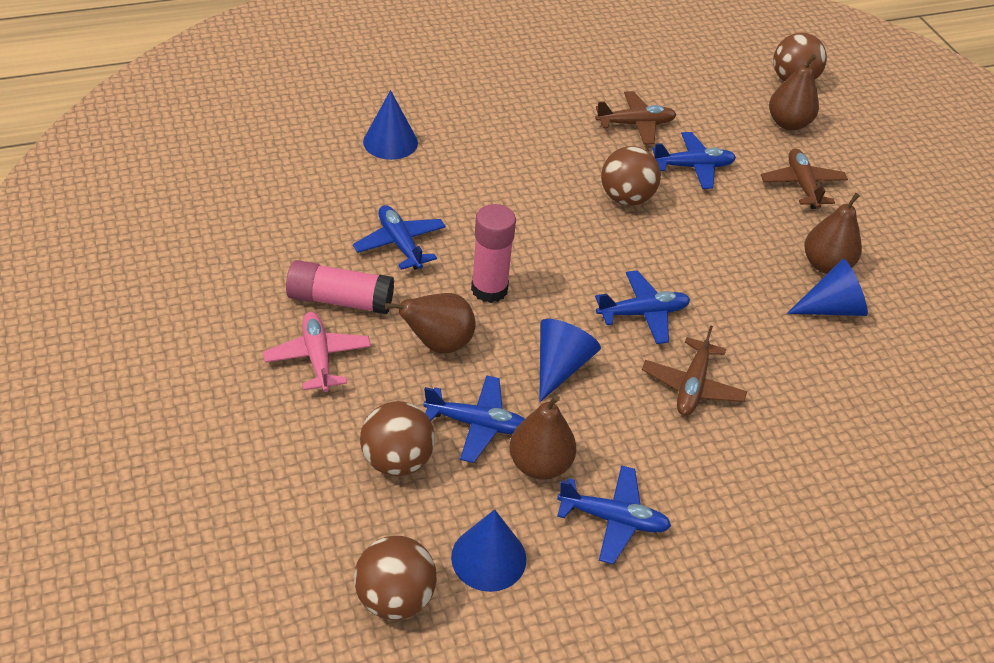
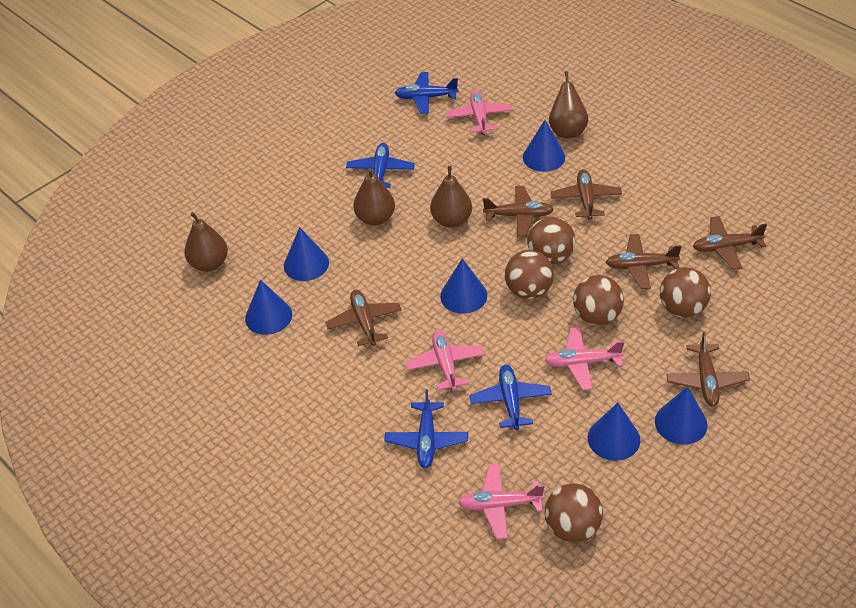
blue cone: [363,90,418,160] [451,509,526,592] [539,319,601,402] [787,259,868,316] = 4 -> [245,280,292,335] [284,227,329,281] [440,258,487,314] [523,120,565,172] [588,403,640,461] [655,386,708,445] = 6
blue plane: [353,205,446,270] [423,375,525,463] [557,465,671,564] [595,270,690,344] [652,132,736,189] = 5 -> [346,143,415,188] [385,389,468,468] [395,72,458,114] [469,365,552,430] = 4
brown ball: [354,536,437,620] [360,401,435,476] [601,146,661,206] [773,33,827,81] = 4 -> [505,250,554,299] [527,217,576,265] [544,484,603,542] [573,275,624,325] [660,267,711,317] = 5
brown plane: [595,91,677,144] [642,325,747,416] [761,149,848,209] = 3 -> [325,290,402,346] [483,186,554,237] [550,169,622,220] [606,234,682,289] [666,331,750,406] [693,216,767,270] = 6
pink glue stick: [286,260,394,314] [471,204,516,303] = 2 -> none = 0
pink plane: [263,312,371,392] = 1 -> [405,330,485,391] [446,90,512,135] [458,463,545,539] [544,327,624,390] = 4

